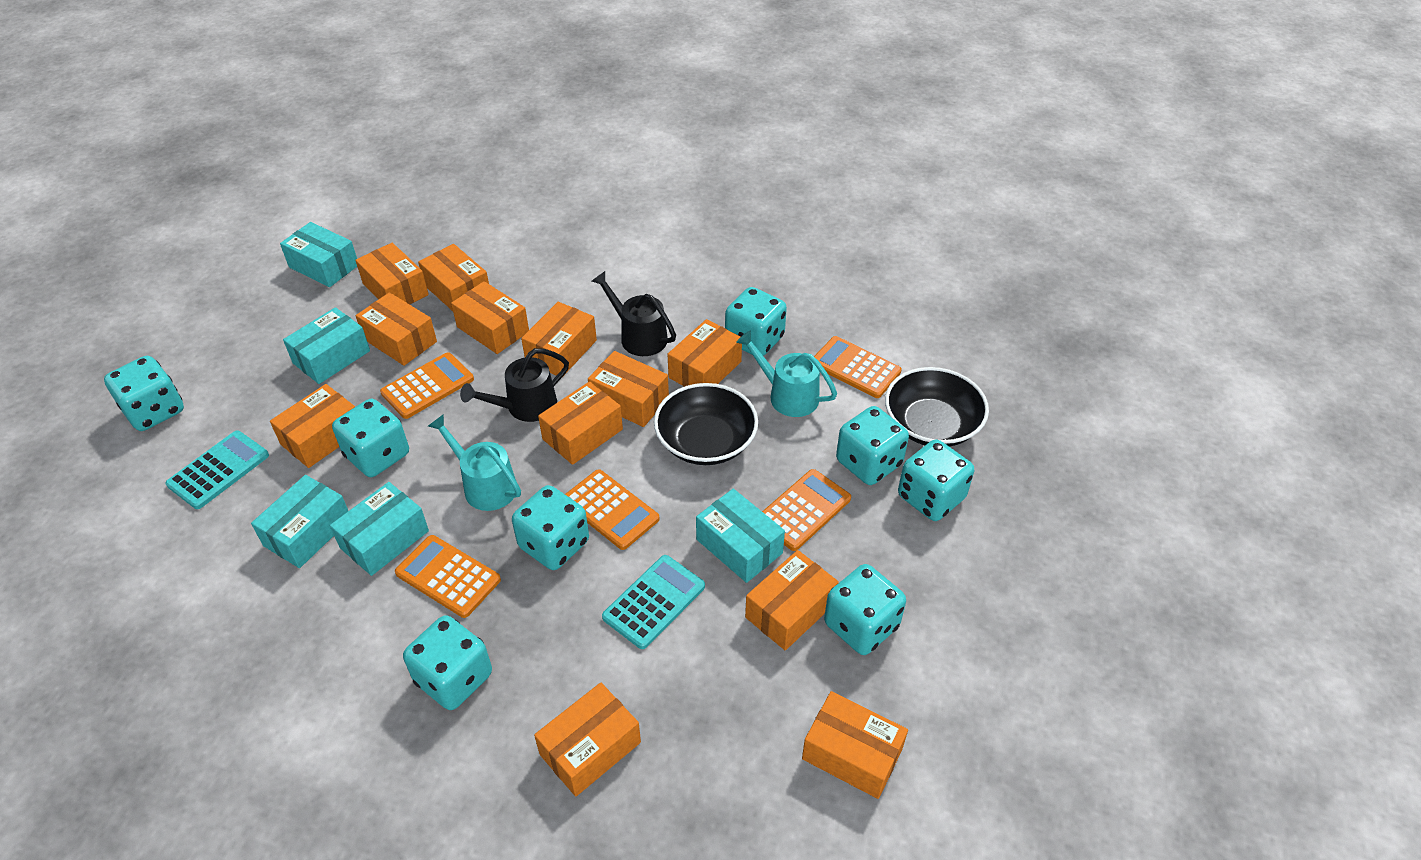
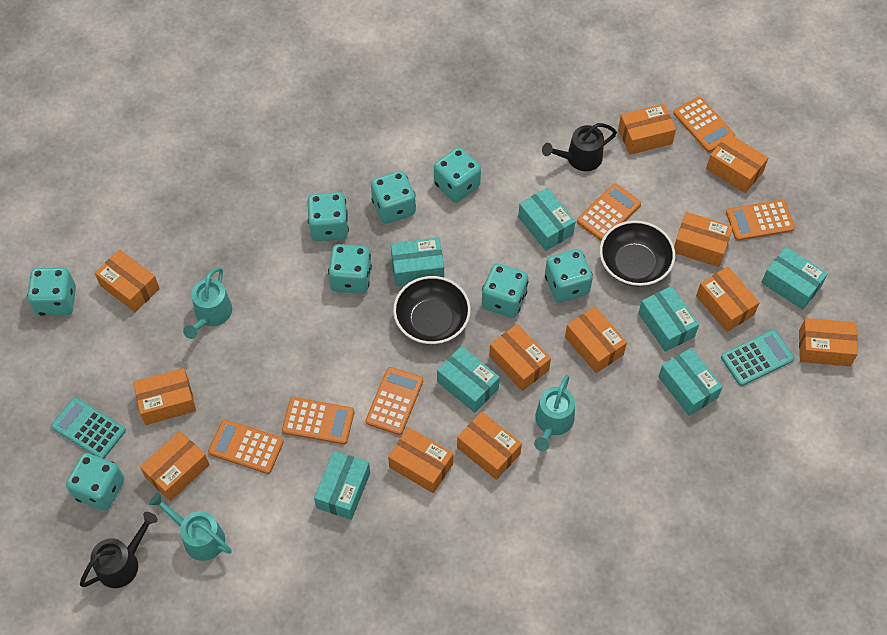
orange calculator: [380,352,474,419] [395,535,501,618] [565,469,659,550] [762,469,851,551] [814,336,902,398] = 5 -> [208,419,284,474] [282,397,355,444] [365,367,423,435] [577,183,641,241] [673,97,735,152] [726,200,795,241] = 6
turquoise box: [251,475,348,568] [280,222,357,287] [283,307,370,384] [330,482,429,576] [696,489,785,583] = 5 -> [314,451,370,520] [391,238,444,286] [437,346,500,413] [518,188,575,251] [638,286,699,352] [658,348,723,416] [761,247,828,310] = 7
turquoise watering can: [428,414,521,511] [736,330,837,417] = 2 -> [149,492,232,561] [183,267,232,339] [534,375,575,451] = 3

